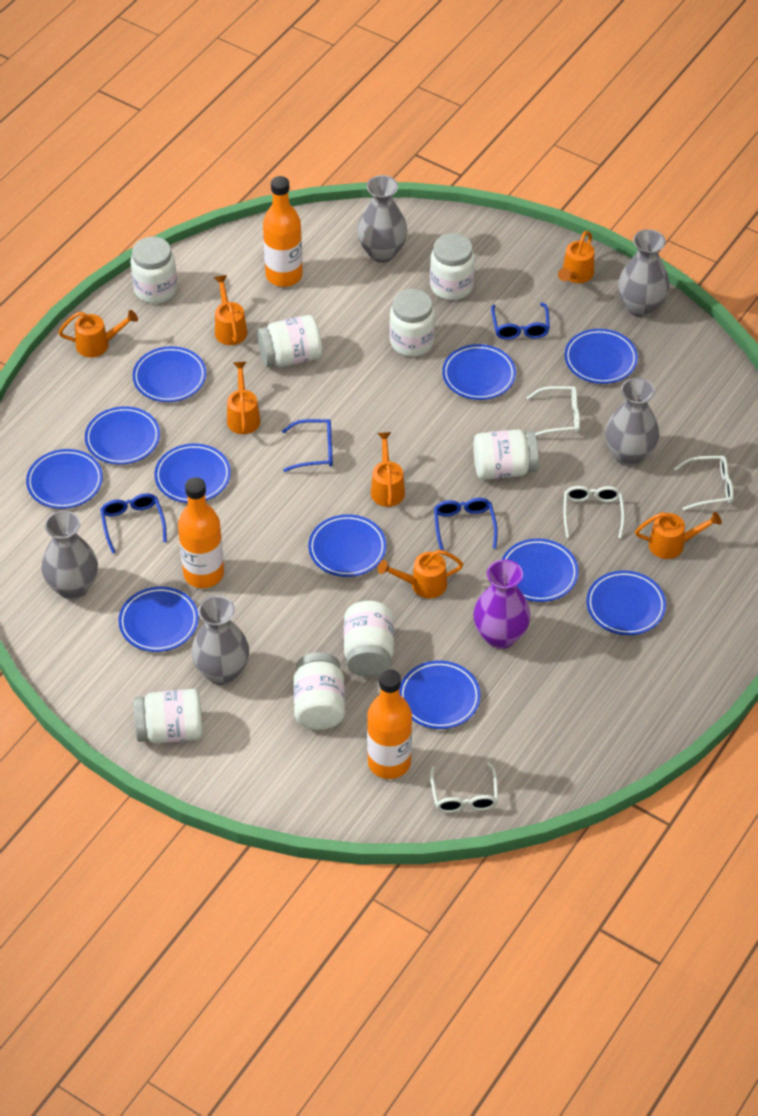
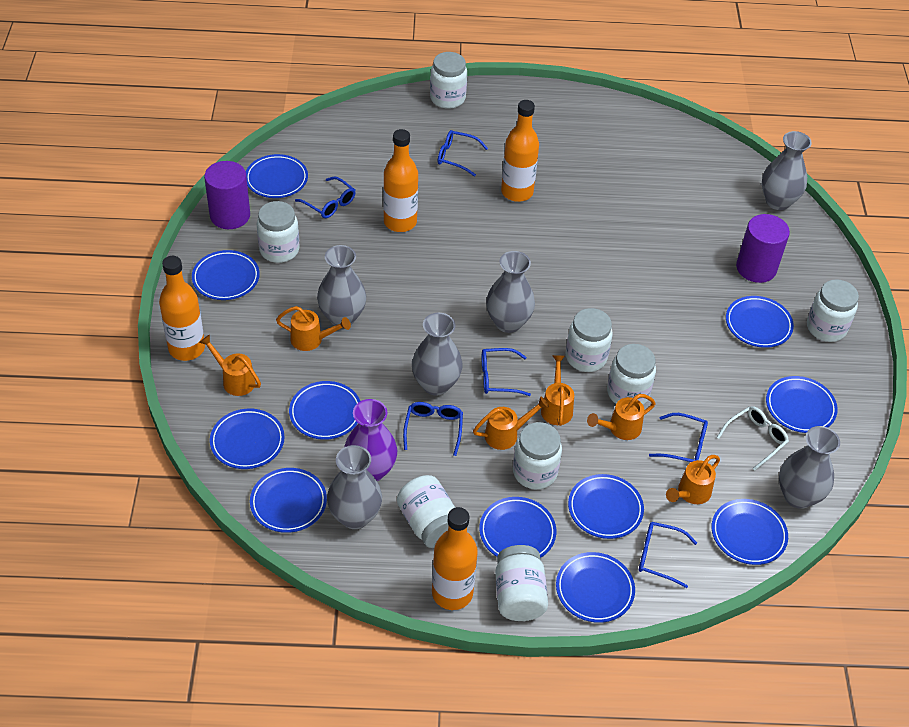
blue glasses: [100,493,167,554] [282,419,333,472] [434,498,498,551] [491,303,550,340] = 4 -> [295,177,356,218] [403,402,463,456] [438,130,488,177] [482,348,531,396] [639,522,697,588] [649,413,708,462] = 6
grey vase: [41,510,98,600] [191,596,249,685] [357,175,407,263] [605,377,659,466] [618,229,669,317] = 5 -> [317,245,366,326] [327,445,382,529] [412,313,463,396] [486,251,535,333] [762,131,812,210] [779,426,840,509] = 6
orange bottle: [178,477,224,588] [263,176,303,287] [367,669,412,779] = 3 -> [159,256,205,361] [383,129,418,232] [432,507,478,610] [501,100,539,202] = 4
orange watering can: [58,310,138,357] [214,275,247,345] [227,362,260,434] [371,432,405,507] [378,550,463,598] [558,231,594,283] [635,512,722,559] = 7 -> [199,335,261,396] [276,306,351,351] [473,396,549,450] [541,355,574,426] [587,394,656,440] [666,455,720,504] = 6
purple cylinder: none = 0 -> [204,161,250,229] [736,214,790,283] = 2
white glasses: [430,762,498,813] [526,386,580,436] [563,486,625,538] [674,456,734,510] = 4 -> [717,406,789,470] = 1

